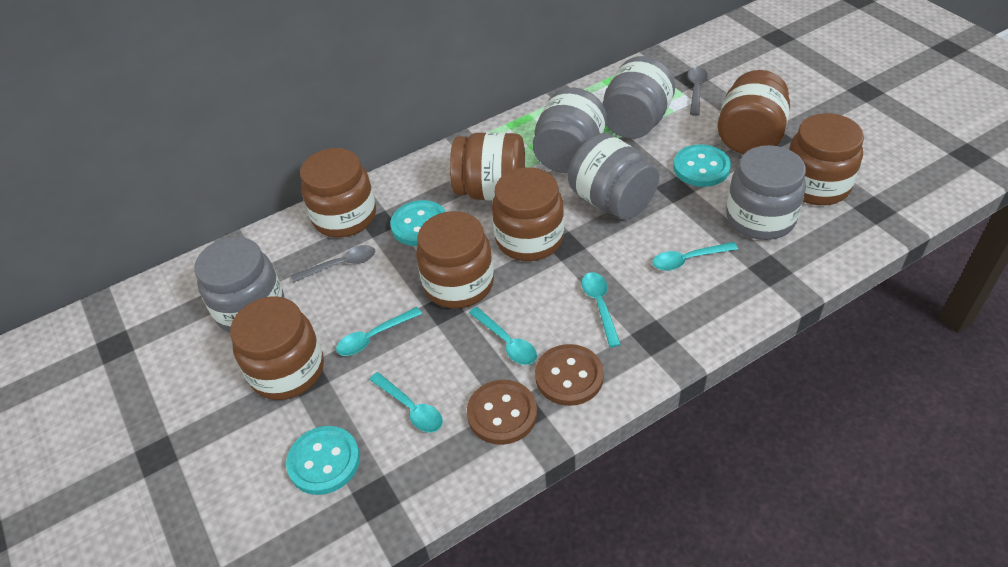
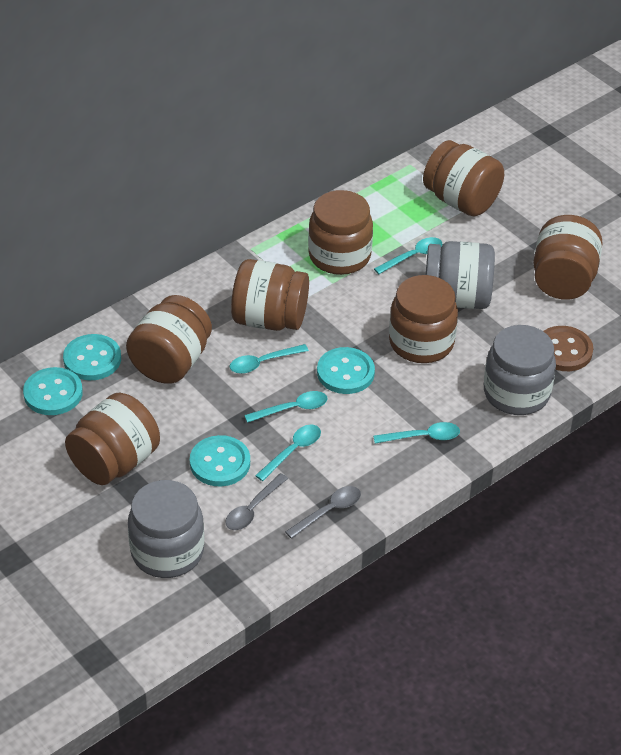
brown button: [467,380,537,445] [535,344,604,406] = 2 -> [543,326,593,371] = 1
grey jar: [194,237,284,332] [533,88,607,173] [568,133,659,220] [602,56,675,139] [726,145,806,240] = 5 -> [128,480,204,578] [426,241,495,309] [484,325,556,415] = 3
turquoise button: [286,426,360,495] [390,200,446,246] [673,145,731,187] = 3 -> [23,367,83,415] [63,334,121,380] [190,435,250,486] [317,347,375,394] = 4

